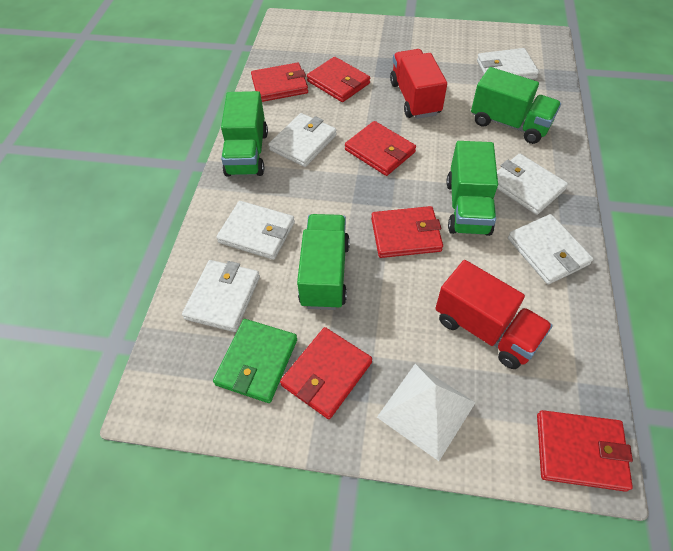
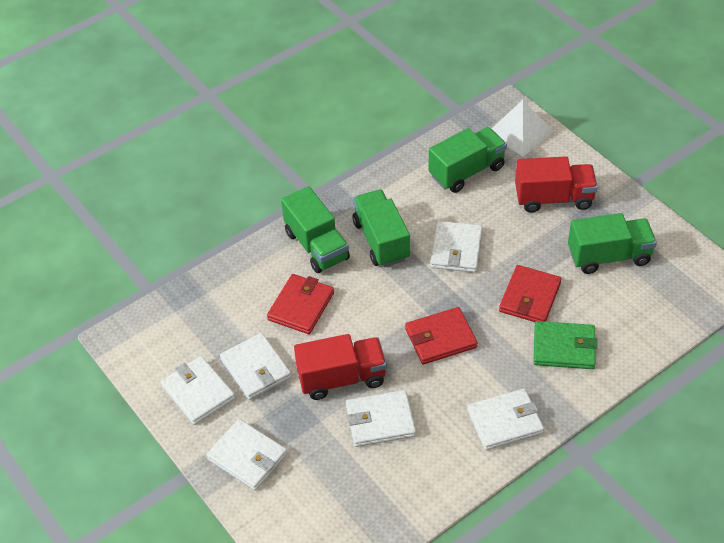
red wallet: [251,63,308,102] [280,327,372,419] [307,57,370,102] [345,121,416,176] [371,206,443,258] [537,410,633,492] = 6 -> [267,274,334,334] [405,307,478,364] [499,265,562,322] = 3

